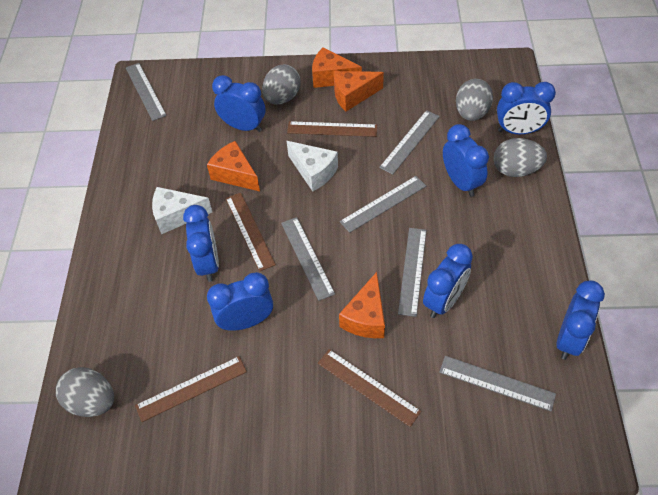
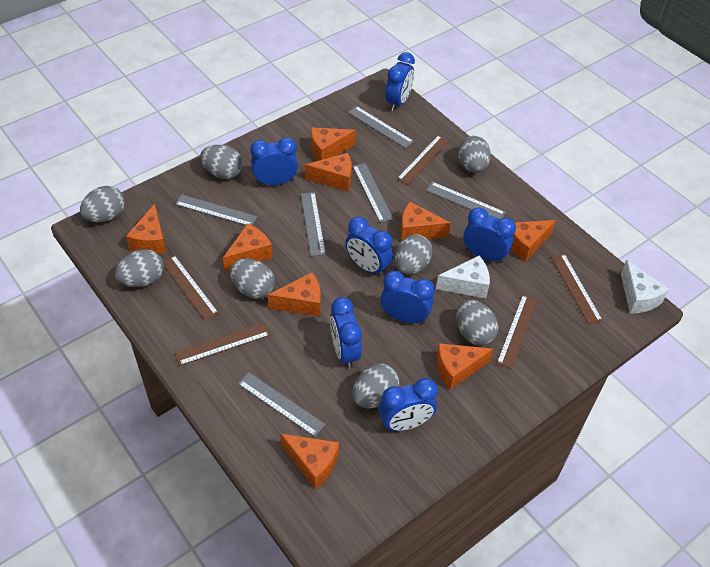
brown ruler: [135,356,247,422] [225,193,276,271] [287,121,377,137] [318,349,421,427] = 4 -> [163,255,219,320] [175,323,270,366] [397,135,450,185] [497,294,538,369] [551,254,603,325] = 5
grey egg: [56,367,114,417] [262,64,300,105] [456,79,493,121] [494,138,547,177] = 4 -> [80,186,125,222] [115,249,164,287] [200,145,243,179] [230,259,275,299] [353,363,399,408] [394,234,433,275] [457,300,498,346] [458,136,491,173] = 8
orange cheese: [207,141,260,191] [312,48,362,88] [334,71,384,111] [339,272,385,338] = 4 -> [126,204,166,254] [223,223,273,272] [268,272,321,316] [280,433,339,489] [305,153,352,191] [311,127,356,161] [400,202,451,241] [436,343,493,390] [511,220,556,262] = 9

